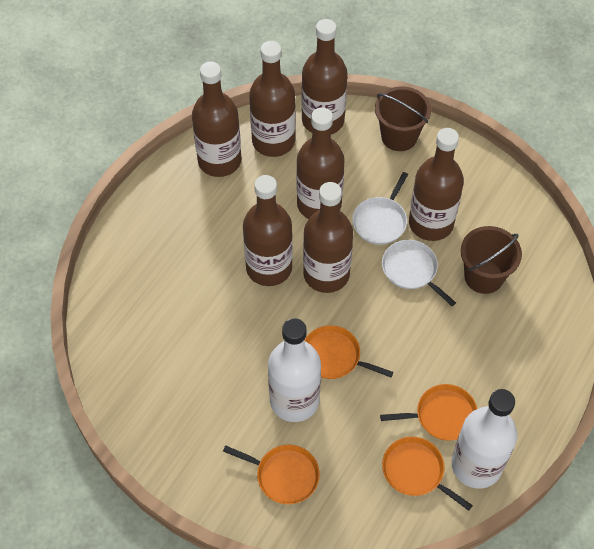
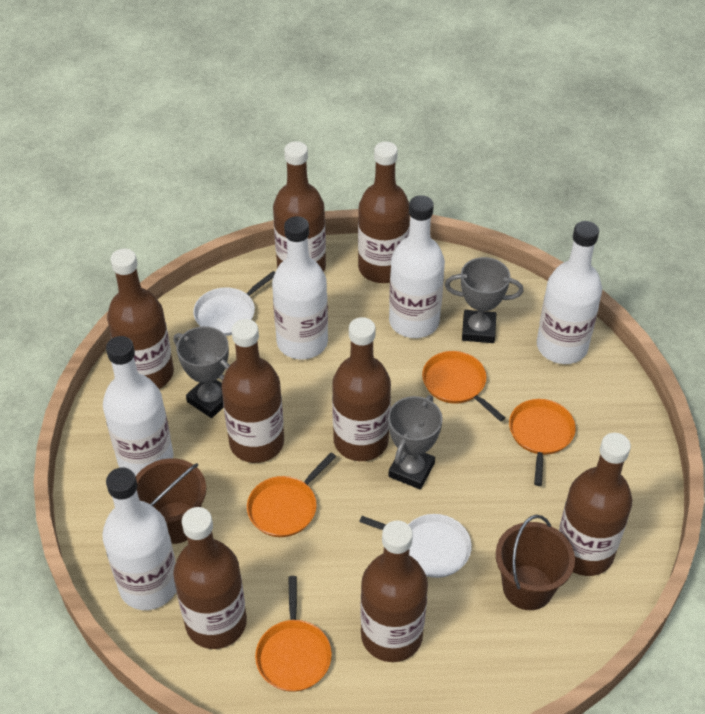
brown bottle: [192,61,242,177] [243,175,293,286] [249,41,296,157] [296,107,345,219] [302,19,347,134] [303,182,353,293] [409,128,464,241] = 7 -> [107,248,174,389] [173,507,247,649] [221,319,284,463] [273,141,326,272] [332,317,391,461] [358,142,410,283] [360,520,428,662] [559,433,632,576] = 8
grey trophy: none = 0 -> [174,326,230,418] [388,395,443,489] [445,257,523,343] = 3
white bottle: [268,318,321,422] [451,389,517,489] = 2 -> [102,467,176,610] [103,336,174,476] [272,216,328,360] [389,195,445,338] [537,221,602,364] = 5

